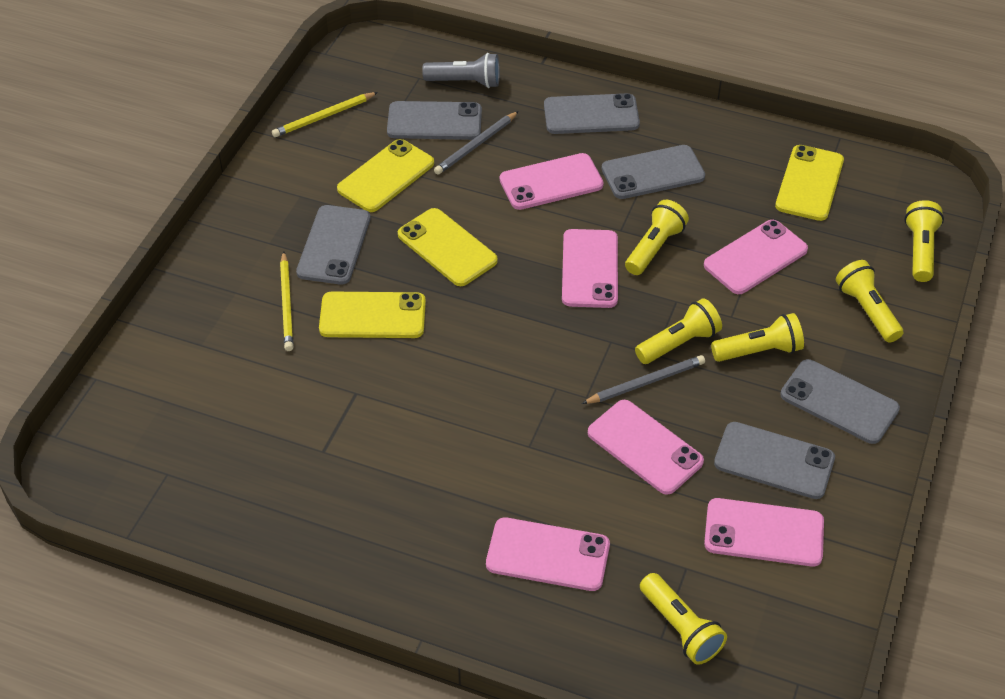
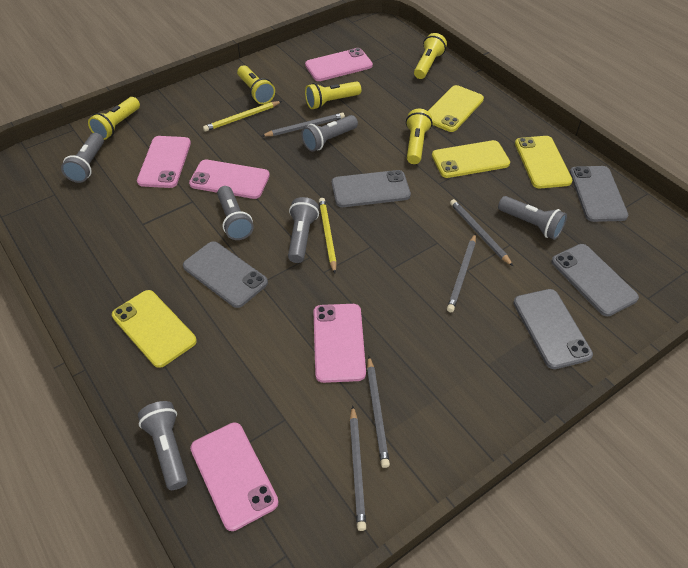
grey flashlight: [422,53,500,88] = 1 -> [61,133,104,183] [138,401,188,490] [217,186,254,240] [288,197,319,263] [301,115,358,152] [498,196,567,240] = 6
grey pencil: [434,111,519,175] [582,355,705,404] = 2 -> [262,112,345,136] [350,405,366,531] [367,356,390,468] [447,234,476,312] [450,199,513,266] = 5
grey phone: [296,205,371,285] [387,101,482,140] [544,93,640,134] [602,145,705,199] [714,422,835,499] [780,359,900,444] = 6 -> [183,241,268,308] [332,170,411,207] [513,289,593,369] [551,244,639,316] [570,166,628,222] = 5
pink phone: [486,517,610,591] [500,153,604,210] [562,229,618,308] [588,400,704,495] [704,220,808,294] [704,498,824,567] = 6 -> [137,136,191,188] [189,160,270,199] [190,423,279,531] [305,48,373,81] [313,304,366,383] = 5
yellow flashlight: [625,200,689,275] [635,298,722,364] [640,573,727,665] [711,313,804,362] [836,260,903,343] [904,200,944,282] = 6 -> [88,97,140,140] [237,65,275,104] [305,81,361,109] [406,109,432,164] [414,33,447,79] = 5

